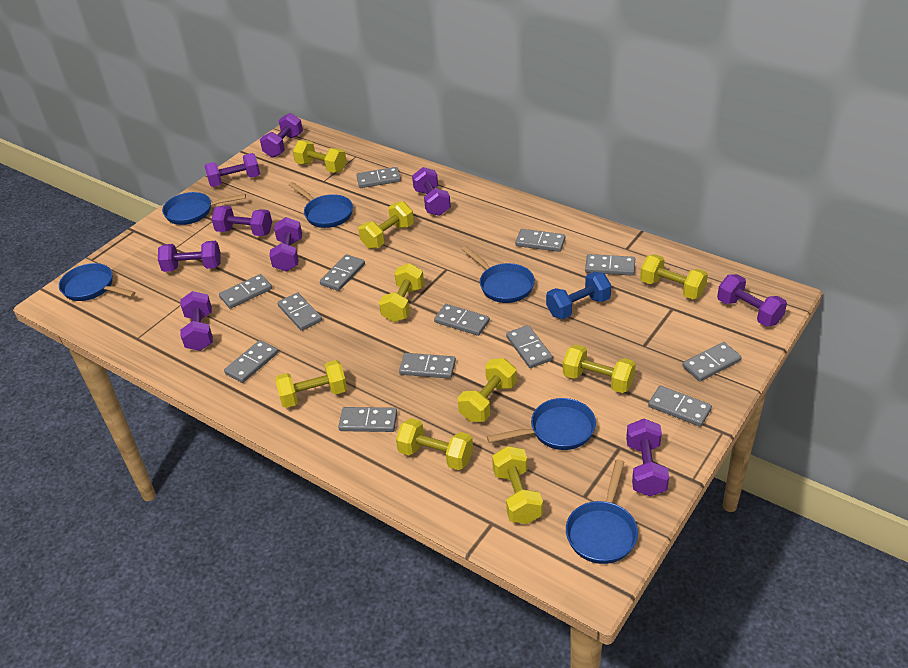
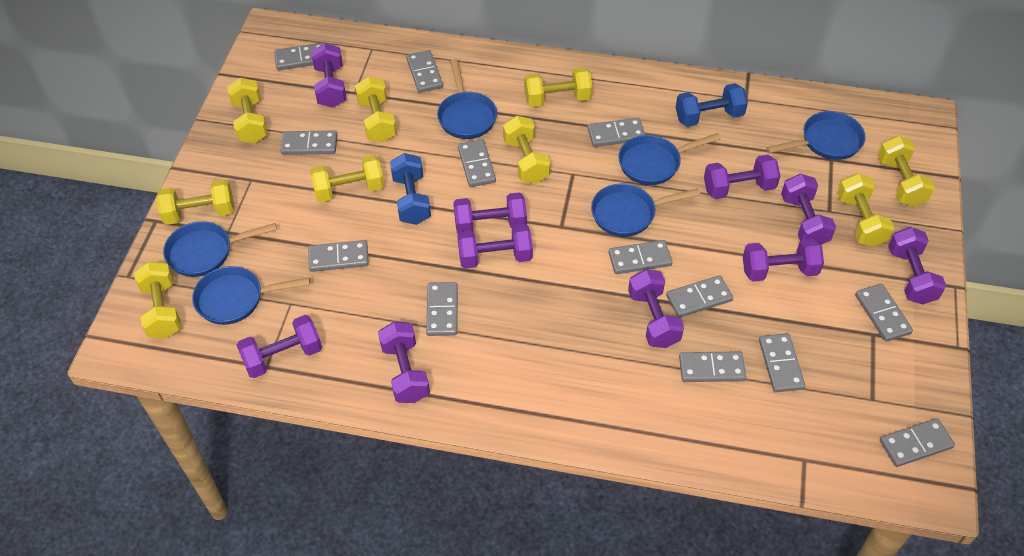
blue dumbbell: [546,272,611,319] = 1 -> [390,153,431,225] [676,83,748,127] = 2
purple dumbbell: [158,241,221,272] [180,291,213,351] [204,153,260,187] [211,206,272,236] [260,113,303,158] [269,217,302,272] [412,167,451,216] [626,419,669,496] [717,274,787,327] = 9 -> [237,315,322,378] [311,43,346,108] [378,322,430,403] [453,192,527,234] [457,224,533,269] [628,269,684,348] [704,154,780,199] [743,238,824,282] [781,173,836,245] [888,227,946,305] = 10

